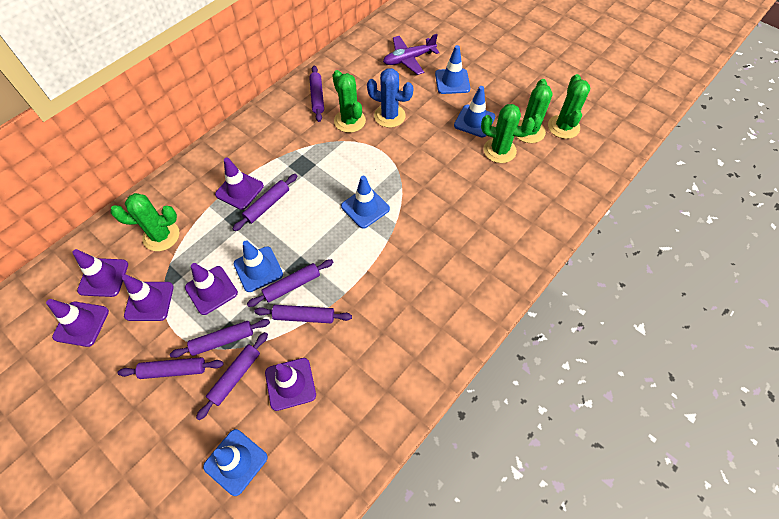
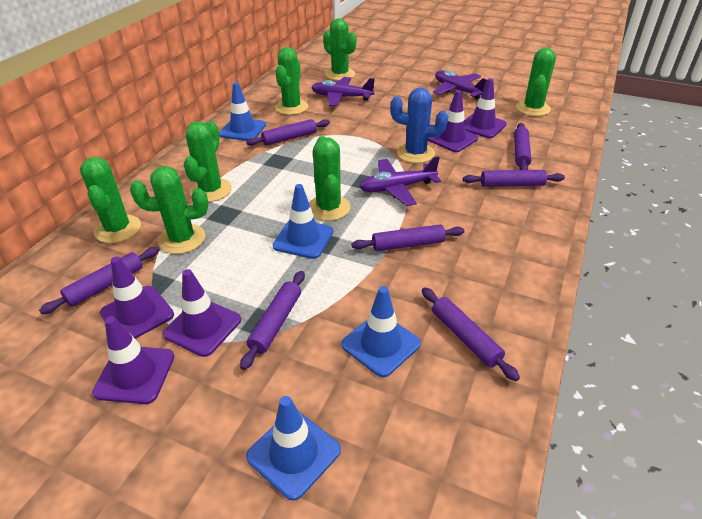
blue traffic cone: [203,429,268,496] [233,240,283,292] [341,176,390,229] [435,45,470,94] [454,86,495,137] = 5 -> [219,82,266,141] [246,396,341,500] [273,184,333,259] [341,286,421,377] = 4
green cactus: [110,193,180,251] [332,70,366,133] [481,104,535,163] [517,79,553,143] [548,74,590,139] = 5 -> [80,157,141,243] [130,166,208,254] [184,121,232,202] [275,47,308,115] [309,136,351,221] [323,18,356,81] [516,48,556,116] = 7
purple plane: [383,34,439,75] = 1 -> [311,77,375,106] [359,156,441,206] [433,70,487,100] = 3
purple traffic cone: [46,299,109,347] [72,249,128,297] [122,275,174,321] [185,263,238,315] [215,157,264,210] [265,358,316,411] = 6 -> [92,316,174,404] [100,257,174,339] [163,269,241,357] [428,90,478,152] [464,78,507,138] = 5

